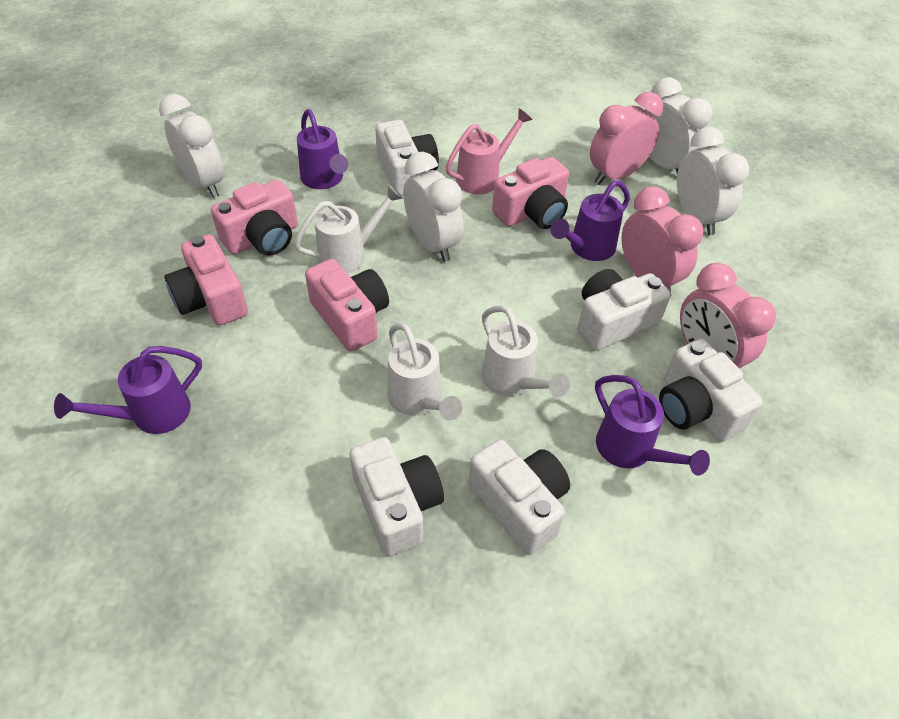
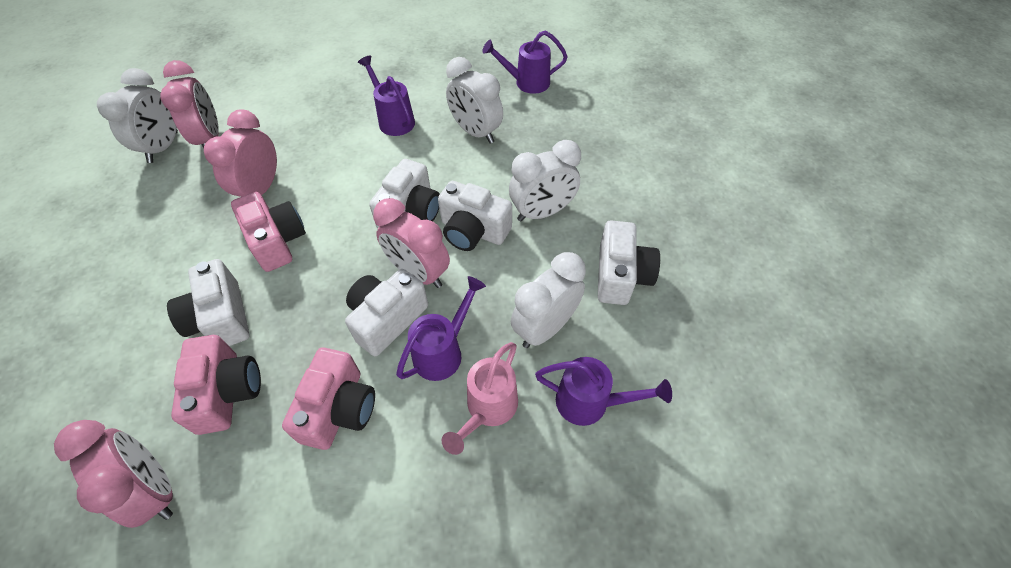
pink camera: [165,234,248,325] [211,179,298,256] [305,259,389,351] [492,157,569,229] = 4 -> [171,335,261,435] [231,192,306,272] [282,347,375,450] = 3
pink clock: [590,92,663,185] [622,186,703,297] [680,263,776,369] = 3 -> [54,420,173,528] [160,60,219,149] [204,110,277,197] [373,198,450,288] = 4
white watering can: [294,185,403,273] [387,323,462,421] [482,305,570,397] = 3 -> none = 0

